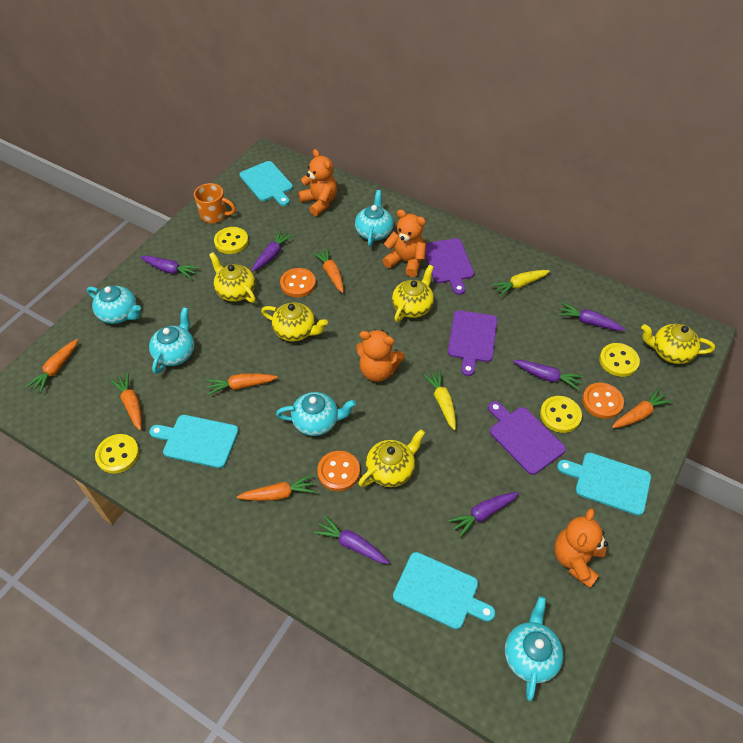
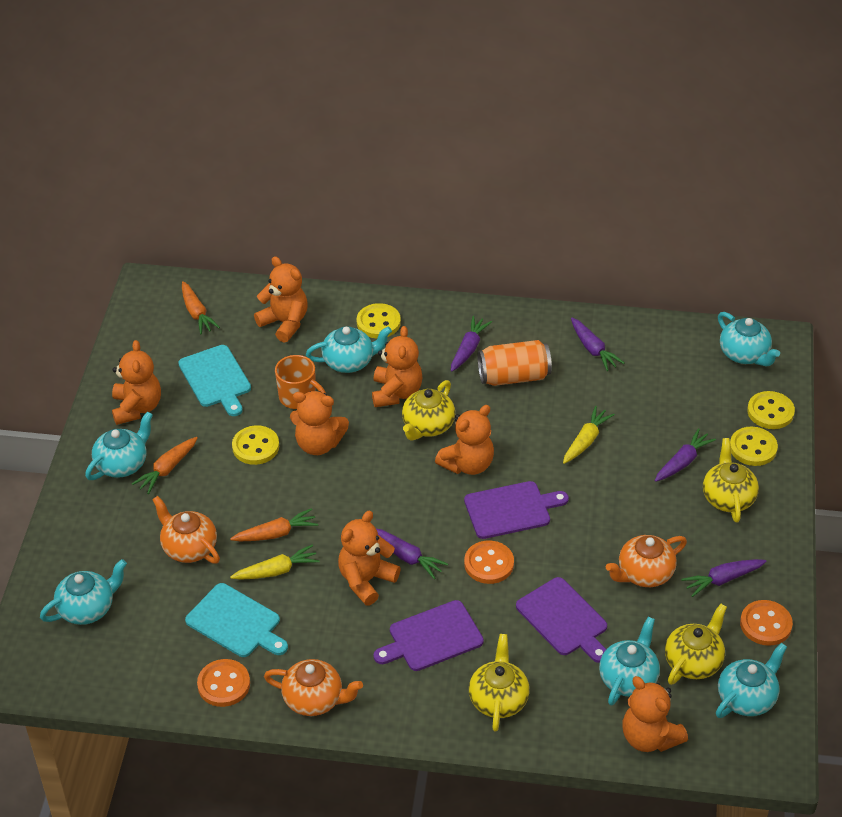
orange can: none = 0 -> [478,340,552,386] = 1
orange carrot: [26,339,78,394] [110,373,142,430] [206,373,278,395] [237,474,316,501] [312,247,344,293] [612,388,672,428] = 6 -> [132,437,198,494] [182,281,220,334] [230,508,318,541] = 3
orange teapot: none = 0 -> [152,496,220,564] [264,659,363,716] [606,535,687,587] = 3
orange teddy bear: [298,149,337,216] [356,330,405,382] [382,209,426,277] [554,508,608,588] = 4 -> [112,340,161,425] [254,256,308,343] [290,391,349,455] [338,511,401,606] [372,326,423,407] [435,405,494,475] [623,676,688,752] = 7
purple carrot: [140,256,199,279] [252,230,293,272] [314,515,389,564] [448,492,519,538] [513,360,583,390] [558,303,625,331] = 6 -> [376,529,448,579] [451,316,492,372] [571,318,624,371] [655,428,716,482] [681,559,767,597] = 5
turquoise cutting board: [149,415,239,468] [239,161,293,206] [393,552,495,629] [557,452,651,516] = 4 -> [178,345,251,416] [185,583,288,657] = 2
turquoise teapot: [87,286,141,324] [149,307,194,374] [276,392,356,436] [355,190,393,246] [505,596,563,701] = 5 -> [40,559,127,625] [85,412,153,480] [306,326,392,373] [599,617,660,706] [716,643,787,718] [718,312,780,366] = 6
yellow teapot: [209,252,256,303] [261,302,328,342] [358,429,425,487] [392,265,434,322] [641,324,715,364] = 5 -> [402,380,455,441] [469,634,530,731] [665,604,727,685] [703,438,759,523] = 4

